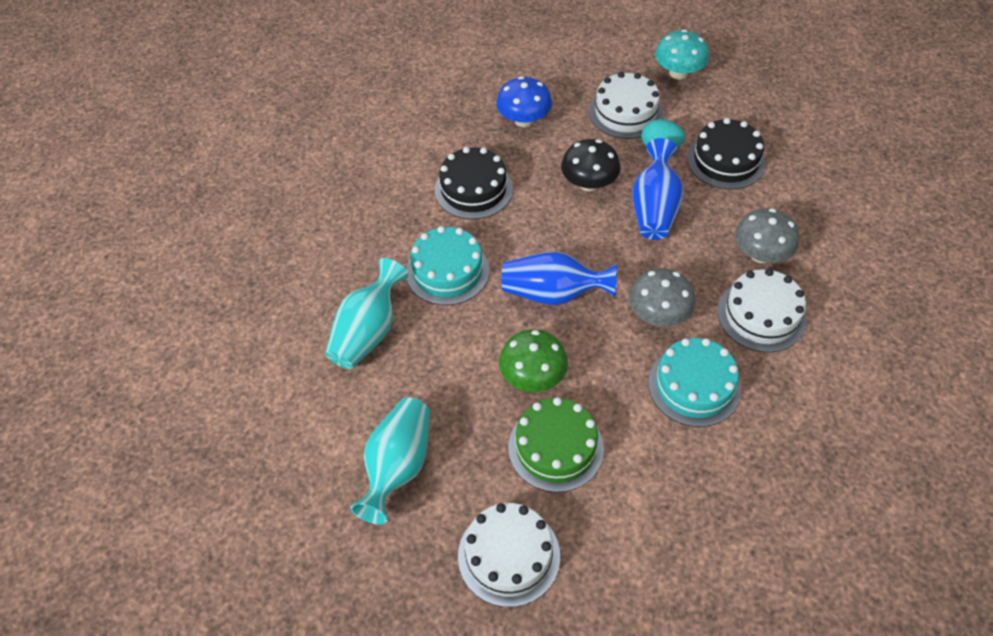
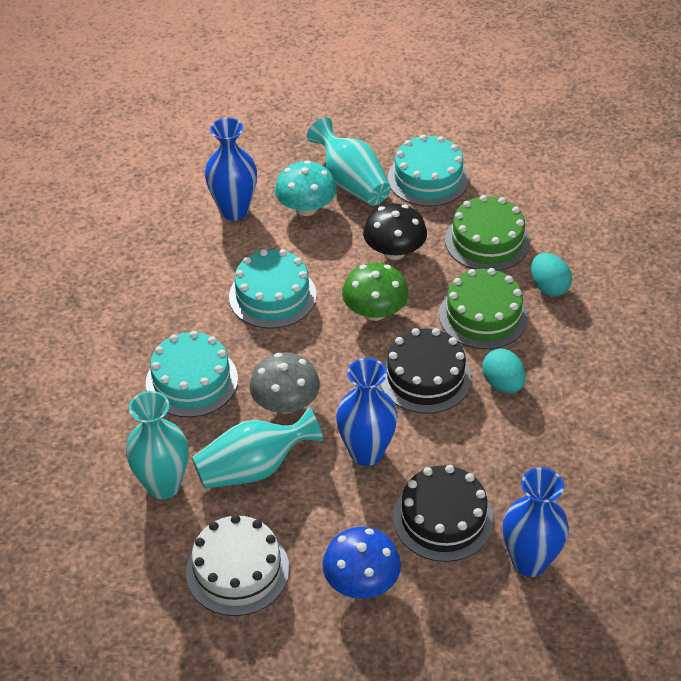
blue vase: [502,252,617,305] [632,138,684,240] = 2 -> [205,117,257,220] [336,358,398,466] [503,467,569,577] = 3
green cake: [508,397,604,492] = 1 -> [439,268,528,349] [445,195,530,271] = 2
grey mushroom: [629,268,696,327] [735,208,799,263] = 2 -> [249,352,320,414] = 1
turquoise cake: [406,226,490,305] [648,338,741,427] = 2 -> [146,331,238,417] [229,249,316,329] [388,134,469,207] = 3
turquoise egg: [642,119,685,148] = 1 -> [482,349,526,393] [531,253,572,296] = 2
turquoise vase: [325,258,409,369] [350,397,430,525] = 2 -> [126,391,189,499] [192,407,323,489] [307,117,391,206] = 3
white cake: [458,503,560,607] [589,72,663,139] [718,269,807,353] = 3 -> [186,515,289,616] = 1

